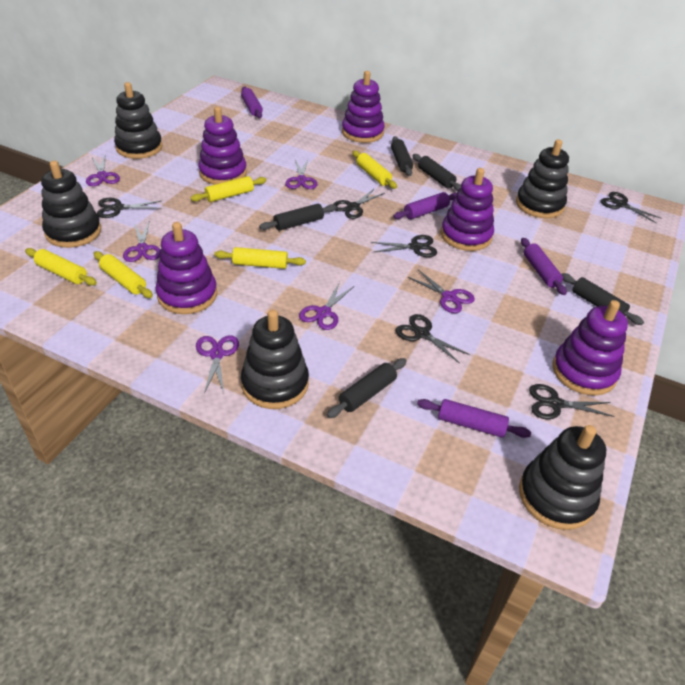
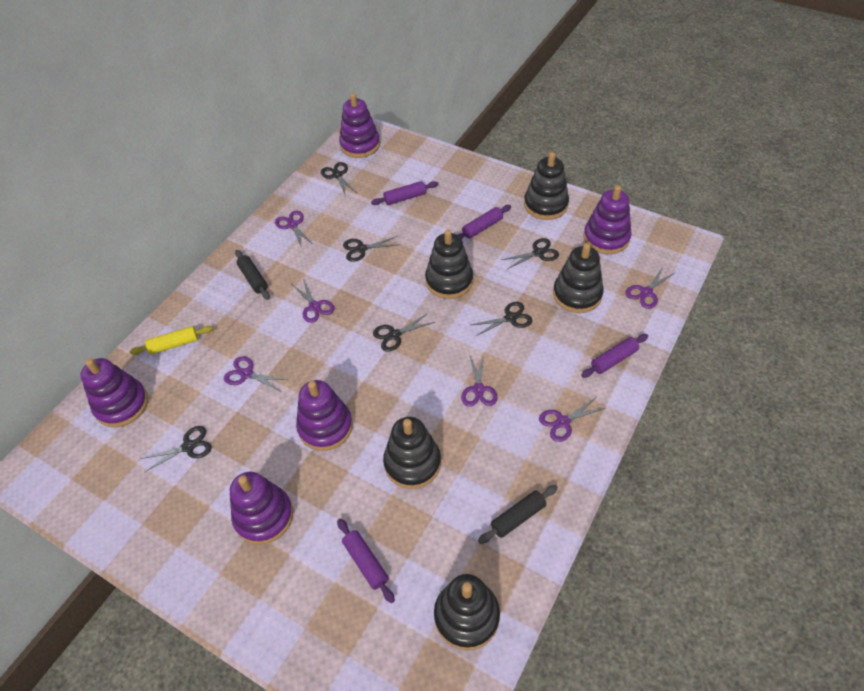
black rolling pin: [259,204,337,231] [327,358,407,418] [391,136,413,176] [413,154,461,191] [562,273,644,325] = 5 -> [235,250,270,300] [478,485,558,544] = 2
yellow rolling pin: [25,248,97,286] [93,251,153,298] [191,176,267,202] [214,247,306,269] [352,151,397,189] = 5 -> [130,326,213,355] = 1

